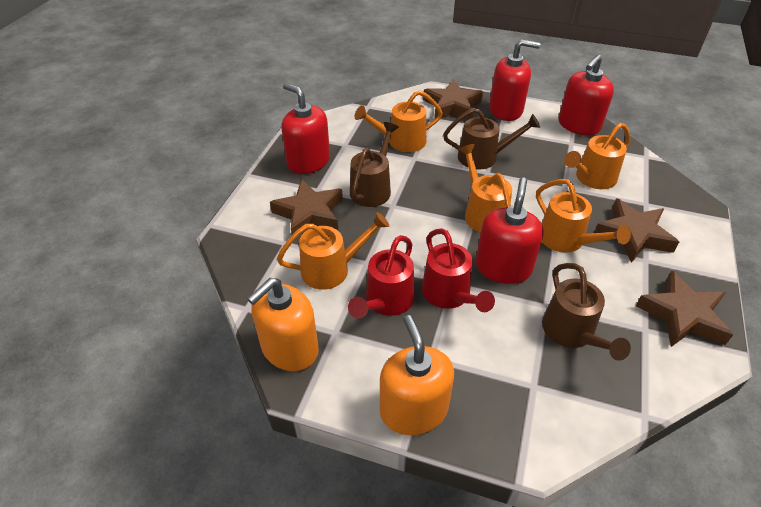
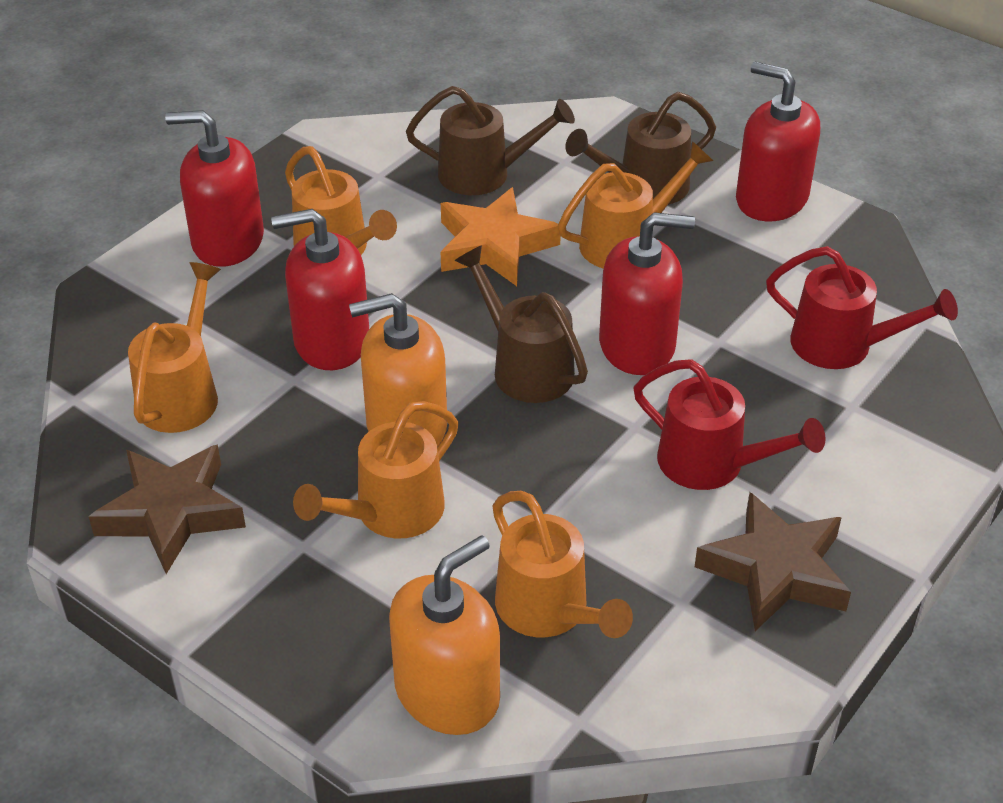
brown star: [270,179,343,235] [423,79,483,120] [594,198,679,263] [636,270,733,347] = 4 -> [88,444,246,574] [695,492,851,631] = 2
orange star: none = 0 -> [441,187,561,286] = 1

